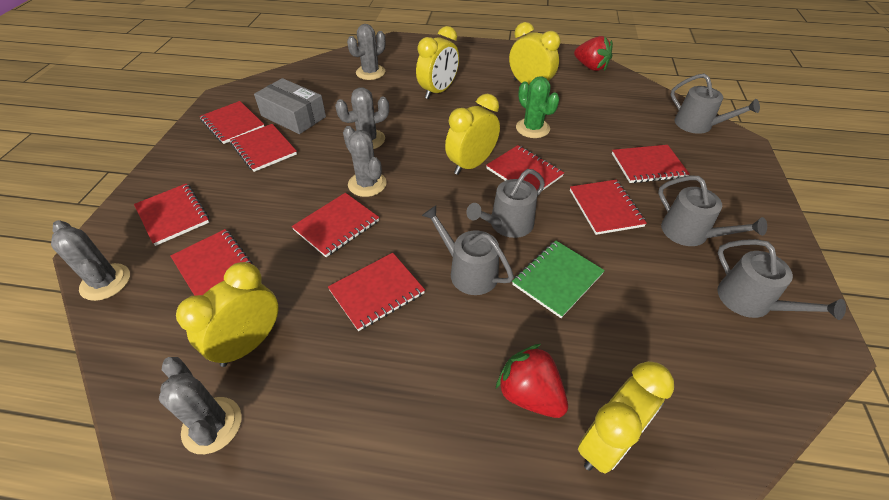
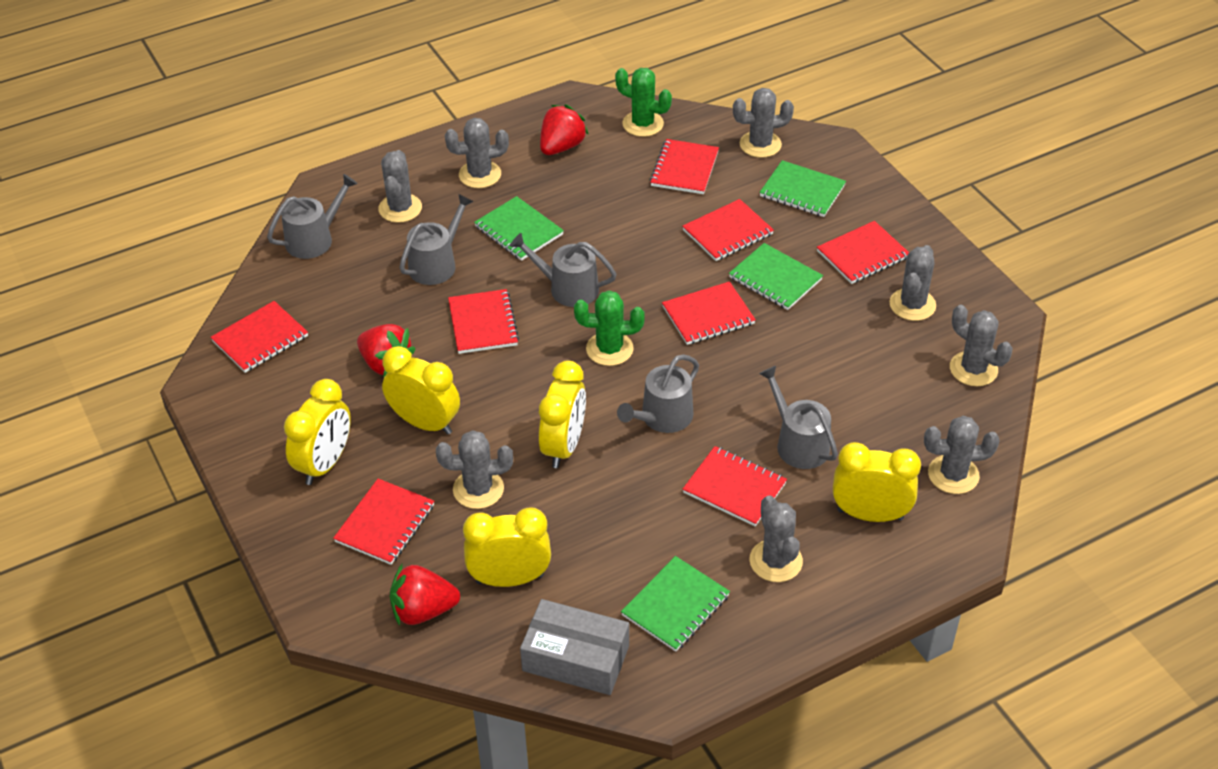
green cactus: [516,76,560,138] = 1 -> [574,291,645,366] [615,68,672,137] = 2
green notebook: [512,241,605,318] = 1 -> [474,196,564,261] [621,556,730,652] [729,243,823,310] [760,160,846,217] = 4
grey cactus: [51,220,130,301] [159,357,242,454] [335,87,389,149] [343,126,387,197] [347,24,386,80] = 5 -> [378,150,422,223] [436,430,513,509] [445,118,509,188] [733,88,794,158] [749,495,803,582] [889,245,936,321] [924,416,1000,494] [950,305,1012,386] = 8
red notebook: [134,183,209,246] [170,229,255,296] [200,101,264,144] [230,124,297,172] [292,193,379,257] [328,253,425,331] [486,145,564,191] [570,180,647,235] [612,145,689,183] = 9 -> [211,301,308,373] [333,479,434,565] [448,289,519,354] [650,139,719,194] [662,281,756,345] [682,199,774,261] [683,446,787,526] [817,221,909,284] = 8
red strawberry: [495,344,568,418] [574,36,613,71] = 2 -> [357,324,416,377] [390,563,460,626] [540,104,589,155] = 3

